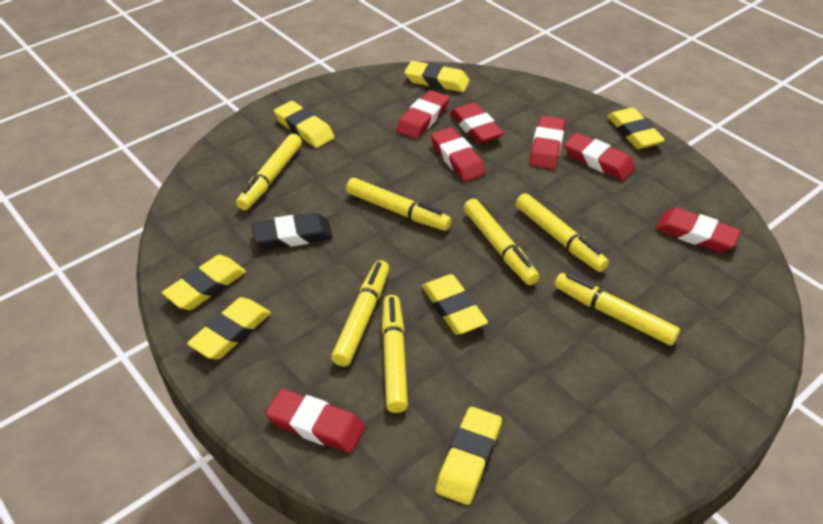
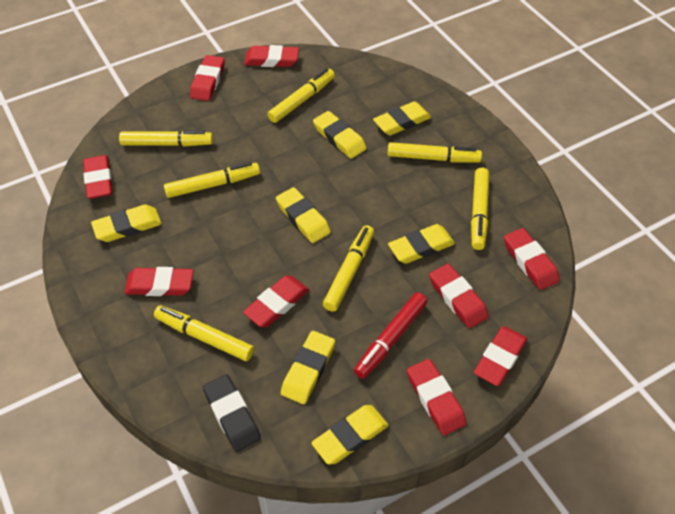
red eraser: [265,389,365,453] [396,90,449,139] [431,127,486,182] [450,103,504,144] [529,116,565,170] [564,133,635,180] [655,208,741,252] = 7 -> [83,155,113,199] [124,267,193,296] [190,55,225,101] [243,275,309,327] [244,45,299,67] [407,359,467,435] [429,264,489,328] [474,326,527,386] [504,228,560,290] = 9
red marker: none = 0 -> [354,292,427,379] = 1

